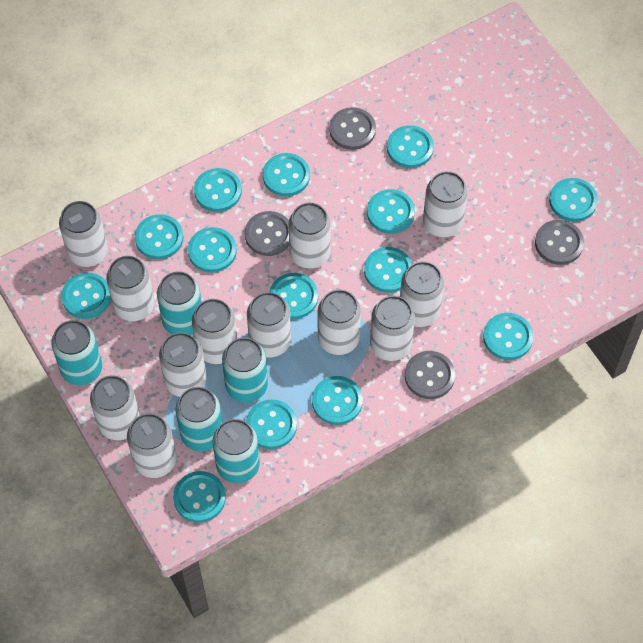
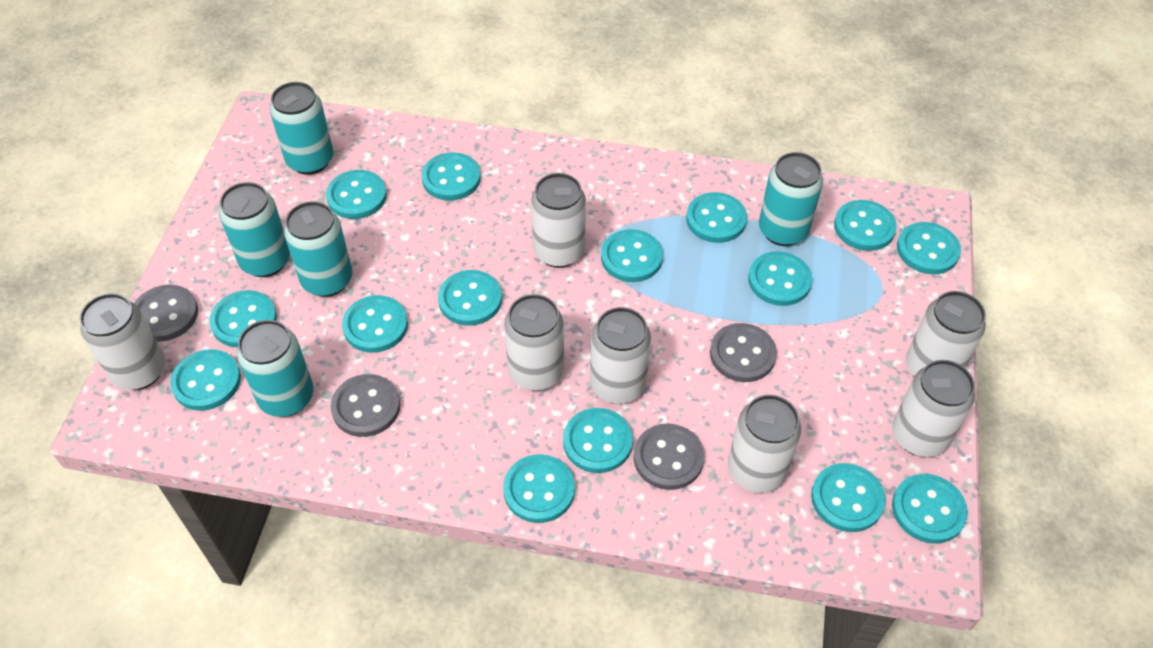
turquoise button: [61,273,111,319] [135,214,183,259] [173,471,226,523] [188,227,237,273] [194,168,242,212] [246,399,297,449] [263,153,310,197] [269,273,318,319] [312,376,363,425] [364,247,412,293] [367,189,415,234] [387,125,434,168] [483,313,534,360] [549,178,598,222] = 14 -> [170,349,241,411] [209,290,277,347] [326,170,387,219] [342,295,408,353] [422,152,481,201] [438,270,502,326] [503,454,575,523] [563,408,633,473] [601,229,663,282] [686,192,747,243] [748,251,812,306] [811,463,885,532] [834,200,897,251] [892,474,968,544] [897,222,961,274] = 15
white can: [59,201,108,267] [90,375,140,440] [106,256,155,321] [127,413,177,478] [159,332,207,397] [192,299,237,364] [247,292,291,357] [288,203,331,268] [318,290,361,355] [370,296,415,361] [400,261,444,327] [423,171,468,237] = 12 -> [79,293,165,390] [504,294,564,391] [531,173,586,268] [590,307,651,404] [728,395,801,493] [892,360,975,457] [906,291,986,377] = 7

